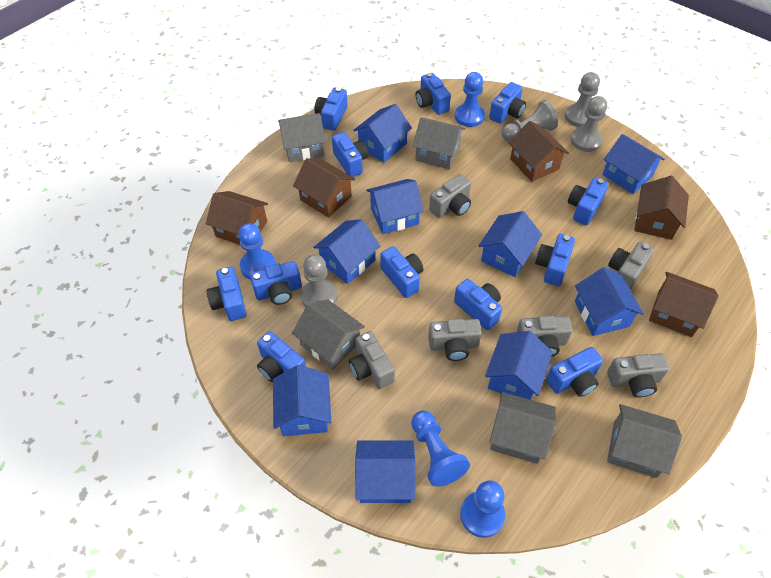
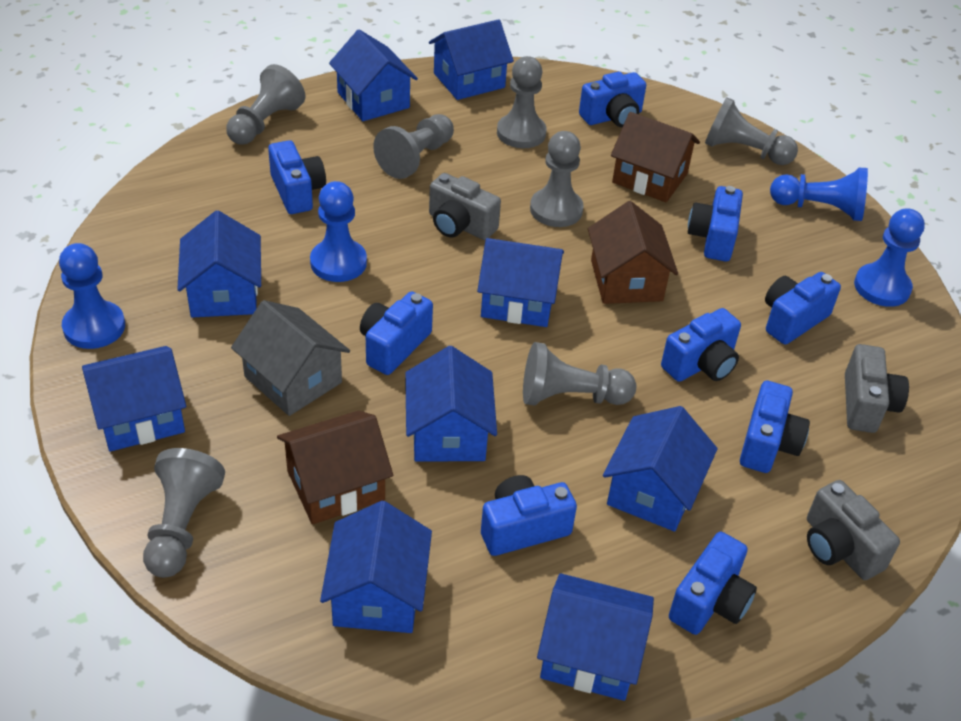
blue camera: [206,267,247,321] [250,261,302,305] [257,331,306,382] [314,87,348,131] [332,132,368,177] [380,246,423,298] [416,73,451,115] [454,279,502,330] [489,82,526,124] [535,234,575,286] [546,347,603,397] [568,177,609,225] = 12 -> [268,140,326,214] [360,291,433,375] [481,475,577,556] [579,71,646,127] [661,308,741,382] [669,532,757,635] [688,186,743,261] [740,380,810,473] [765,272,841,345] = 9
brown house: [206,191,268,245] [293,158,355,218] [509,121,569,182] [634,176,689,240] [649,272,719,337] = 5 -> [277,411,393,524] [588,201,678,304] [611,112,700,202] = 3
grey camera: [349,331,395,389] [428,319,482,361] [429,174,471,218] [517,316,572,357] [607,353,669,397] [608,241,654,290] = 6 -> [429,173,501,240] [807,480,900,580] [845,344,909,433] = 3
grey house: [278,113,326,162] [292,299,365,370] [413,117,465,169] [489,392,556,464] [607,404,682,478] = 5 -> [231,300,350,416] = 1
grey pawn: [301,254,337,307] [502,100,558,142] [565,72,600,127] [571,96,607,152] = 4 -> [143,448,225,578] [226,64,306,144] [373,114,454,179] [497,56,547,148] [523,342,636,405] [530,131,584,227] [705,97,798,165] = 7

